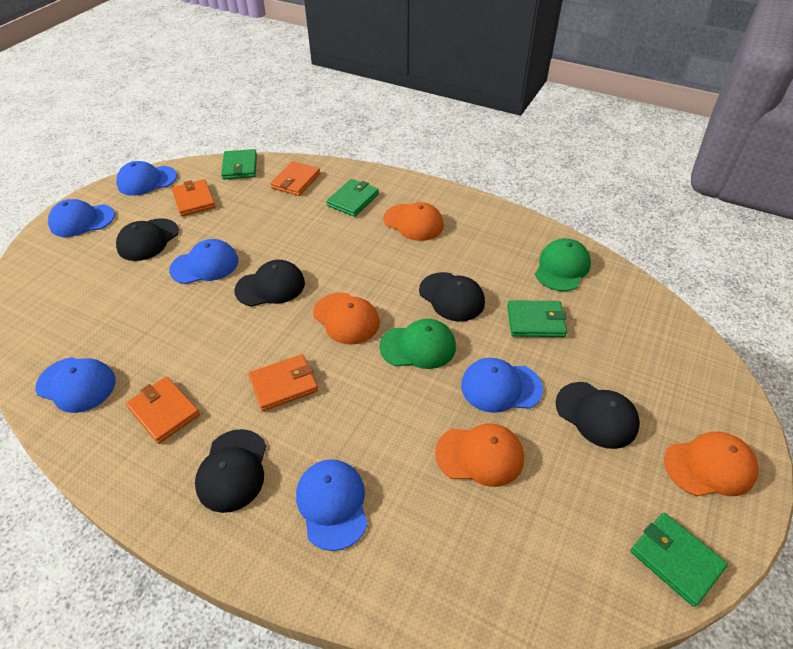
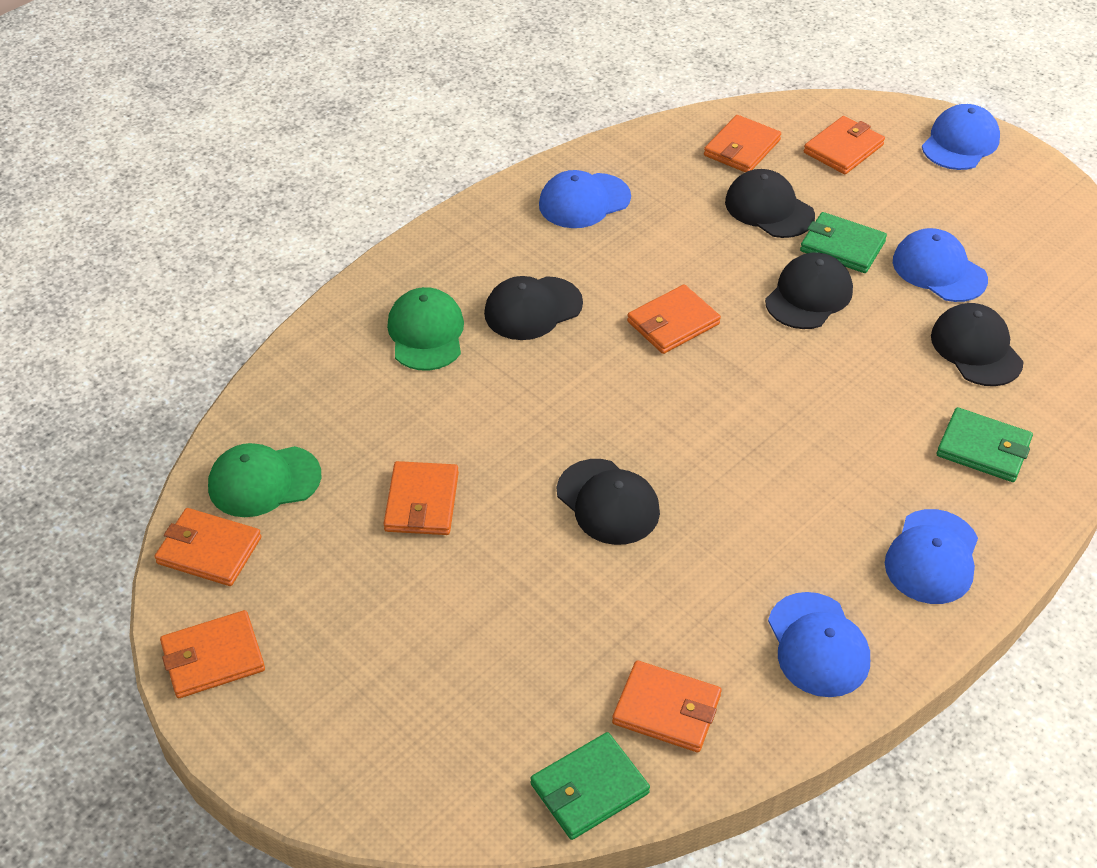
blue cap: [35,357,116,413] [48,199,115,237] [116,161,177,196] [169,239,238,284] [296,459,368,551] [461,358,543,413] = 6 -> [539,170,631,228] [768,592,870,697] [885,509,978,604] [893,228,988,302] [922,104,1000,170] = 5
green wallet: [221,149,257,180] [326,179,379,217] [507,300,567,337] [630,513,728,607] = 4 -> [530,732,650,840] [800,212,887,273] [937,407,1033,482] = 3
orange cap: [313,292,380,345] [383,202,444,241] [435,423,524,487] [664,432,759,496] = 4 -> none = 0
orange wallet: [126,377,200,444] [172,179,215,216] [249,354,318,411] [270,161,320,196] = 4 -> [154,508,261,586] [160,610,265,698] [383,461,459,535] [612,660,721,752] [627,284,721,354] [704,115,781,173] [804,116,885,174] = 7

